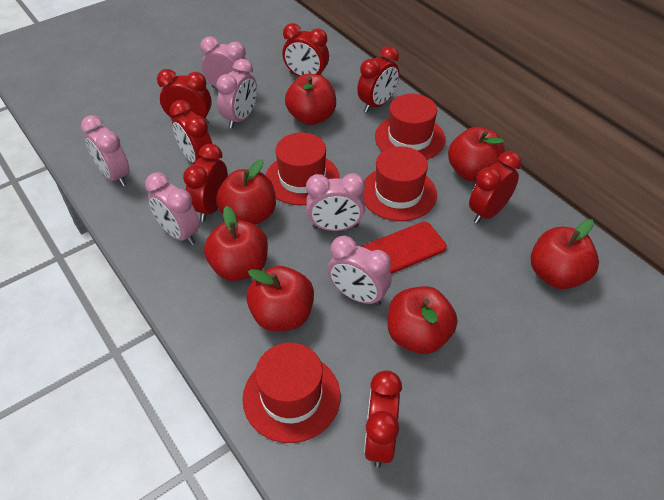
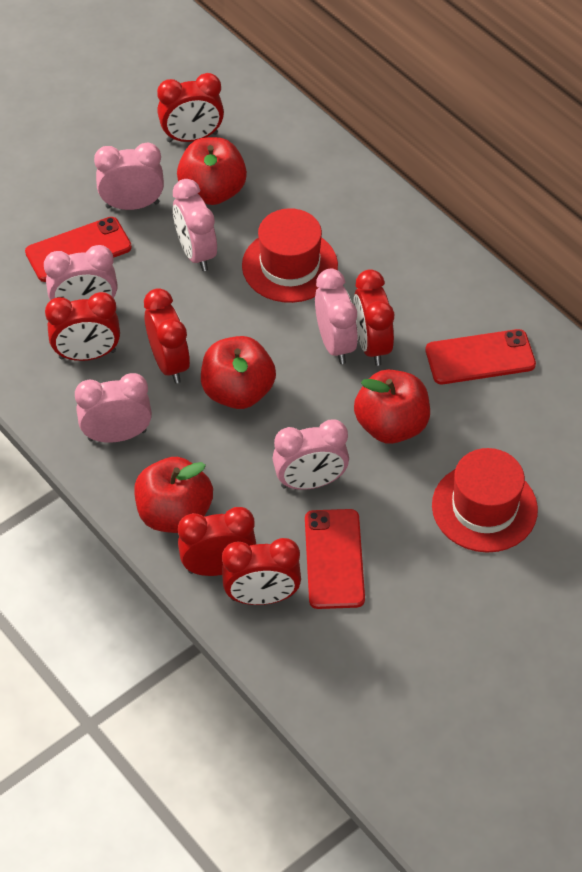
red apple: [204,206,268,281] [216,159,276,225] [246,266,314,331] [285,74,336,125] [387,286,457,354] [448,127,505,182] [531,219,599,289] = 7 -> [134,457,213,533] [177,137,247,205] [201,336,276,409] [354,370,430,444] = 4
red clock: [157,69,212,124] [170,100,212,164] [183,144,228,222] [282,23,329,76] [357,46,399,113] [364,370,402,468] [469,151,522,224] = 7 -> [45,292,120,361] [144,288,190,383] [157,73,224,142] [178,507,256,576] [222,538,301,605] [353,269,394,366] = 6
red hat: [242,343,340,443] [266,132,340,205] [363,146,437,221] [375,94,446,160] = 4 -> [242,208,338,303] [432,448,538,552] = 2
red phone: [361,222,447,274] = 1 -> [25,217,132,282] [305,509,365,609] [425,329,536,384] = 3

